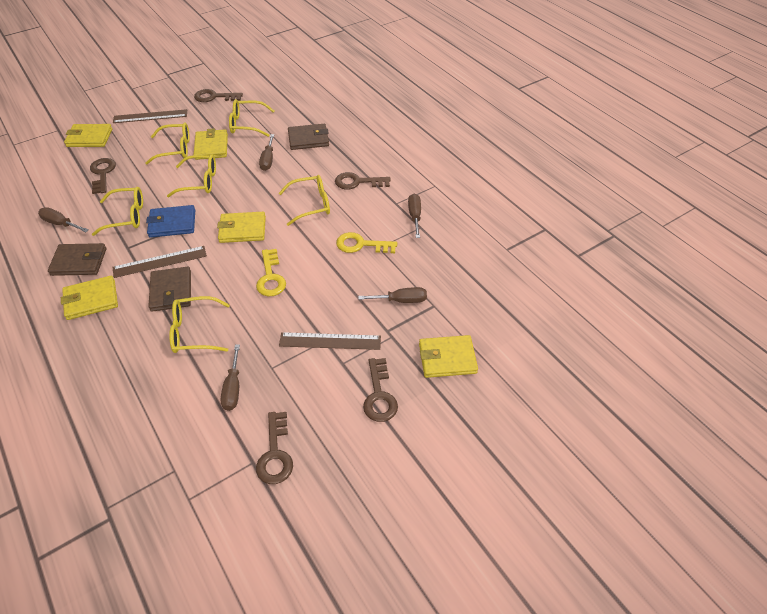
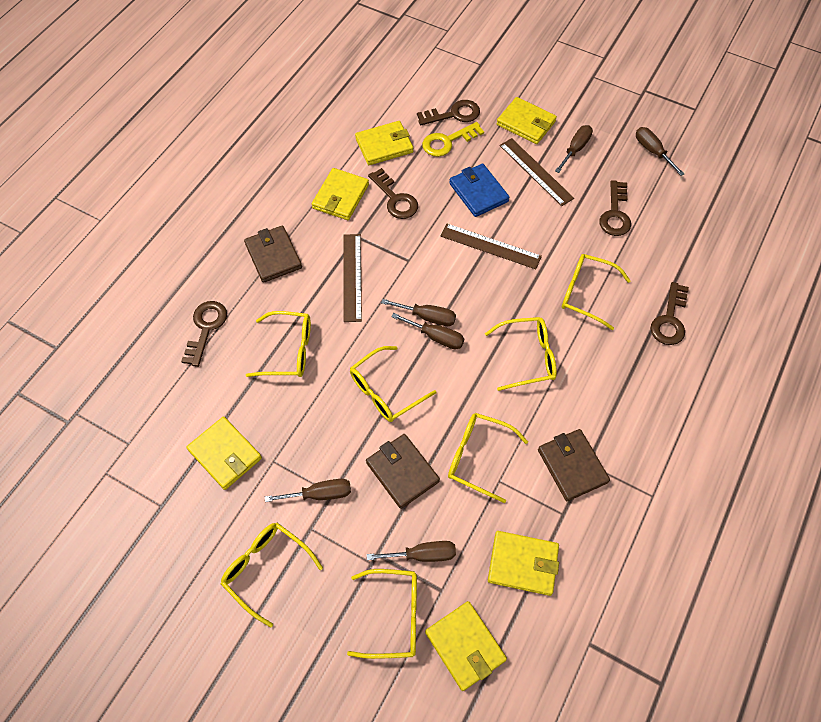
brown screwdriver: [38,207,89,232] [220,344,240,411] [259,134,274,171] [358,287,427,303] [408,194,421,238] = 5 -> [265,479,351,502] [367,541,456,562] [381,299,456,326] [391,313,464,349] [555,125,593,173] [636,127,685,176] = 6
yellow glasses: [92,187,143,236] [145,122,190,164] [167,154,216,197] [169,296,230,353] [229,99,274,137] [279,175,330,226] = 6 -> [221,523,323,628] [245,311,311,377] [347,569,417,659] [350,346,437,422] [448,413,528,503] [485,317,557,391] [562,254,631,330] = 7
yellow key: [256,249,286,297] [336,232,397,253] = 2 -> [422,122,484,157] = 1
yellow wallet: [61,275,118,320] [64,124,112,147] [193,128,228,160] [217,212,266,243] [419,335,478,378] = 5 -> [186,417,262,490] [312,168,369,220] [355,121,413,165] [425,601,507,691] [488,531,559,596] [497,97,557,144] = 6

